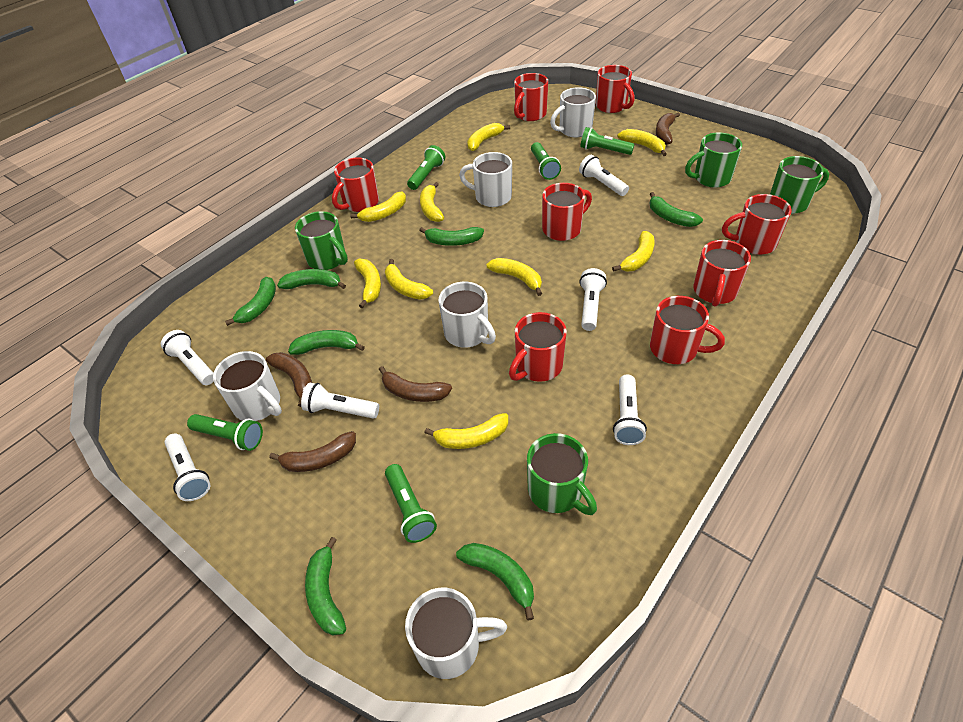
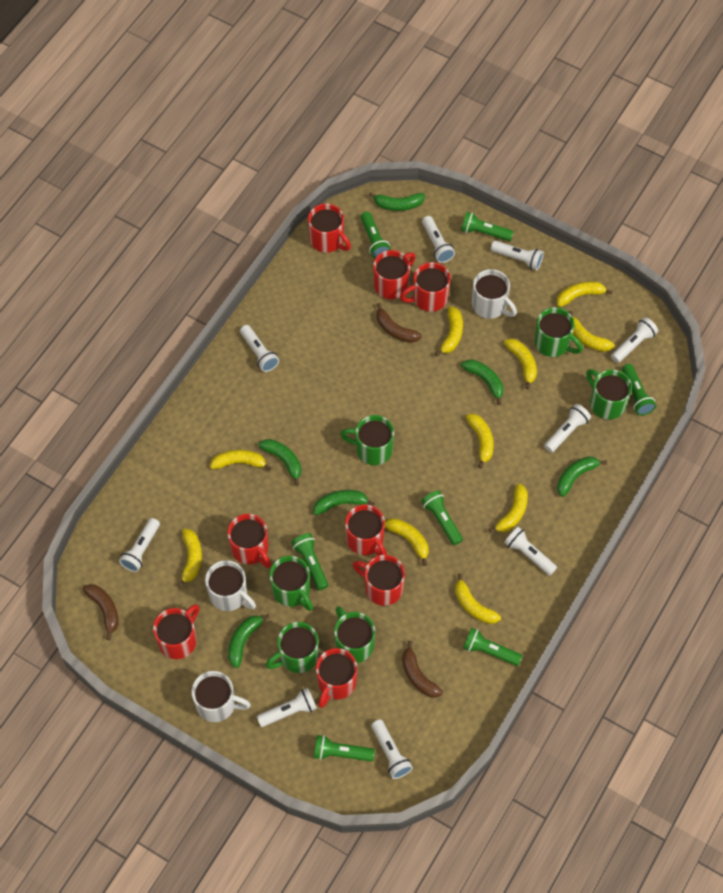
brown banana: [266,352,312,407] [269,431,356,472] [379,366,452,402] [656,113,680,145] = 4 -> [83,584,119,640] [376,303,422,343] [402,641,443,698] = 3
green banana: [225,277,276,326] [277,269,346,289] [288,330,365,355] [305,537,346,635] [419,227,484,246] [456,543,534,621] [649,192,703,227] = 7 -> [228,614,270,668] [258,439,301,486] [313,490,375,515] [369,192,425,211] [461,359,504,405] [557,457,607,497] = 6
green flashlight: [187,414,263,451] [385,464,437,543] [407,145,445,190] [531,142,561,180] [580,127,634,155] = 5 -> [291,533,328,591] [314,735,375,762] [360,212,391,258] [421,490,463,545] [461,212,514,241] [463,628,522,666] [622,364,656,415] = 7
green mug: [295,211,348,270] [527,433,597,515] [685,132,742,187] [770,156,829,214] = 4 -> [266,622,319,673] [270,556,313,611] [334,606,375,663] [340,415,394,465] [535,307,583,357] [586,369,632,420] = 6
white flashlight: [161,330,214,385] [164,434,210,501] [301,383,379,419] [579,155,629,196] [579,268,607,331] [613,374,647,445] = 6 -> [119,518,160,572] [240,325,279,372] [257,688,317,727] [371,719,413,779] [422,216,455,263] [491,240,544,270] [504,526,557,575] [544,404,591,453] [611,317,658,363] = 9
white mug: [213,351,282,421] [405,588,507,679] [438,282,496,348] [459,152,512,207] [550,87,596,138] = 5 -> [191,671,251,722] [205,560,256,611] [472,269,517,319] = 3
yellow banana: [350,192,406,222] [354,259,381,309] [385,259,433,299] [420,182,444,222] [424,413,508,449] [467,123,510,151] [486,258,542,296] [612,231,655,272] [617,129,667,156] = 9 -> [177,529,202,587] [210,450,271,471] [385,518,428,566] [435,307,463,356] [455,573,501,624] [466,414,494,468] [489,484,528,533] [504,338,537,389] [557,281,613,307] [569,311,615,352] = 10

